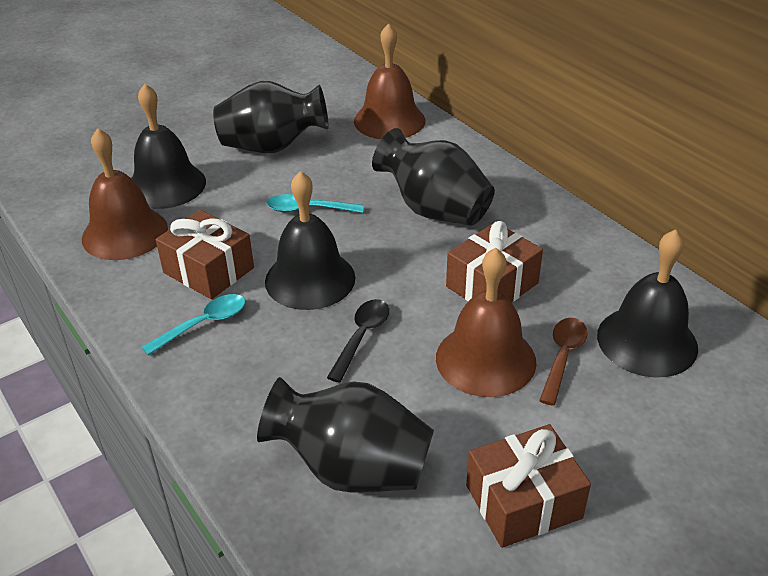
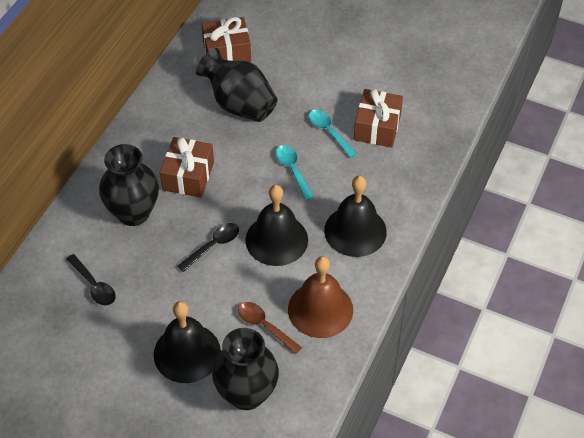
black spoon: [327,299,389,383] = 1 -> [66,254,115,305] [178,223,239,272] = 2
brown bell: [82,128,168,260] [354,23,425,139] [436,248,537,397] = 3 -> [288,256,353,338] = 1

